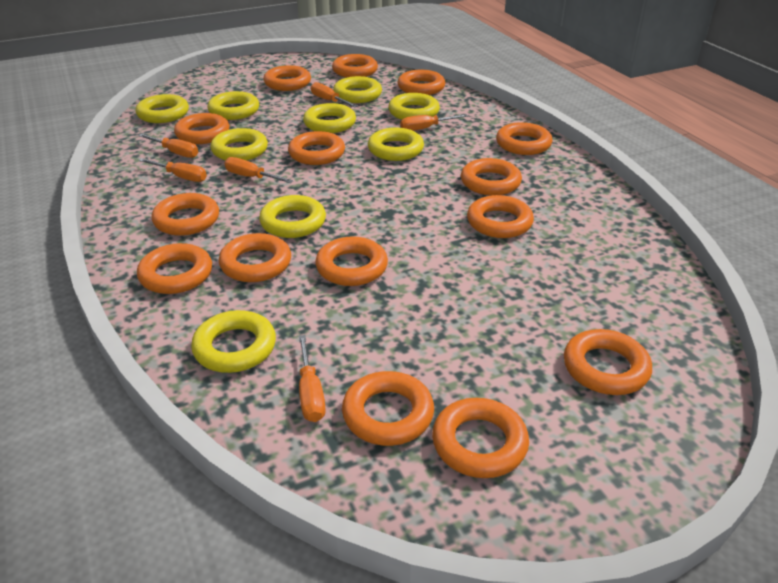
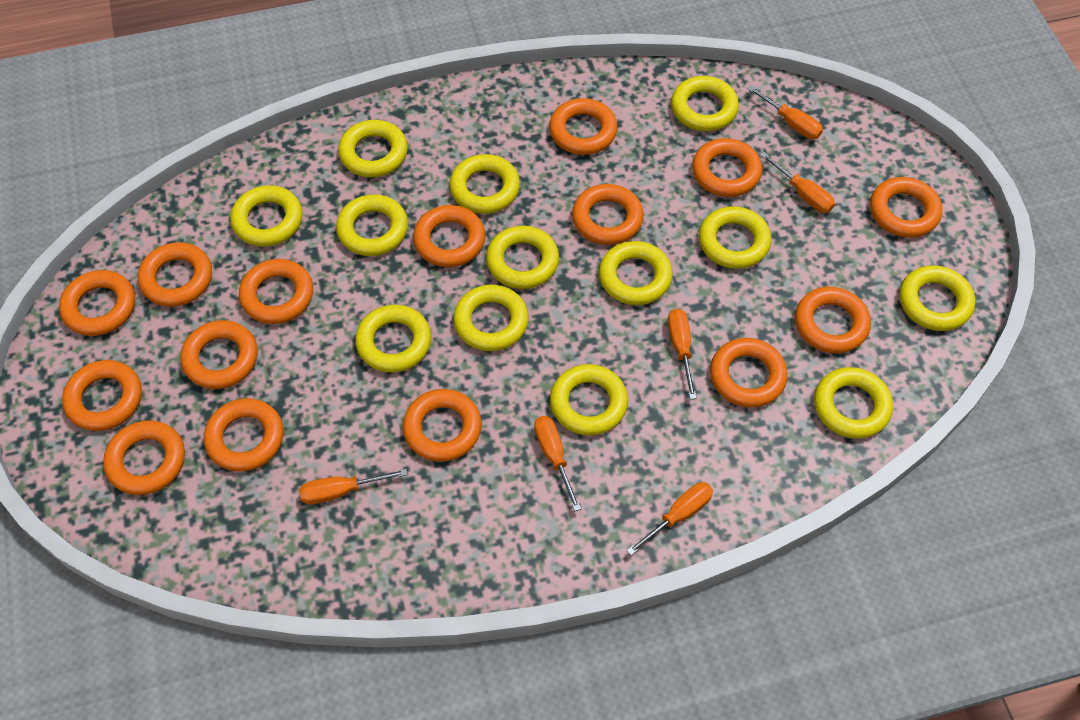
yellow ring: [136,94,189,123] [191,310,276,373] [207,91,259,120] [210,128,268,161] [259,195,326,238] [303,103,356,133] [333,76,382,103] [368,127,424,161] [388,93,440,120] = 9 -> [230,185,302,247] [336,194,408,256] [338,120,408,178] [355,305,431,373] [450,154,520,214] [453,285,529,351] [486,226,559,289] [550,364,628,436] [599,241,673,305] [671,76,739,131] [699,206,771,269] [814,367,893,439] [900,265,975,331] = 13

